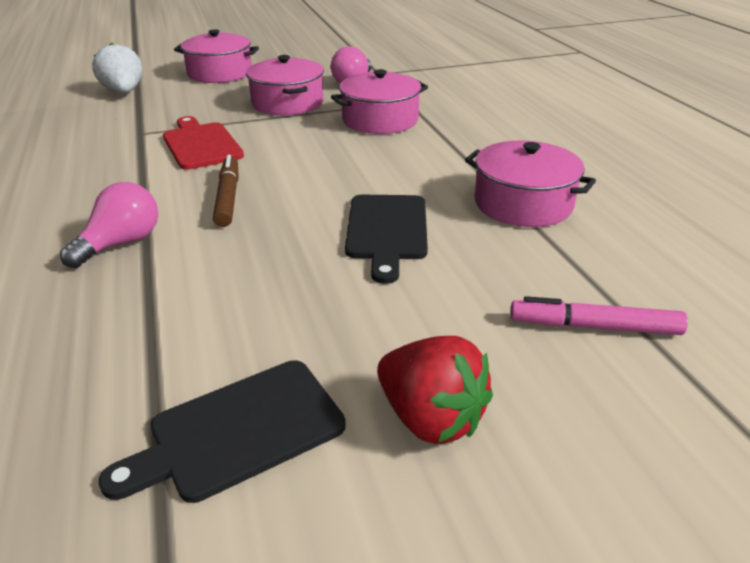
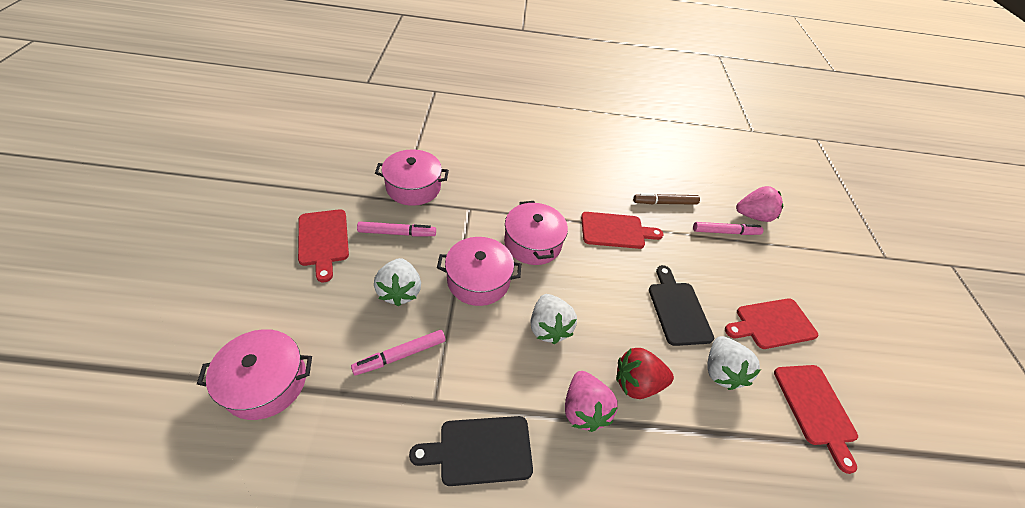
pink light bulb: [60,182,158,268] [331,47,372,83] = 2 -> none = 0
pink marker: [510,296,688,335] = 1 -> [351,330,446,375] [357,222,436,237] [693,222,763,235] = 3
pink strawberry: none = 0 -> [565,371,618,432] [736,186,783,222] = 2
red cutting board: [163,116,244,170] = 1 -> [298,209,349,282] [581,212,663,249] [725,298,818,349] [774,365,858,474] = 4
white strawberry: [92,43,142,93] = 1 -> [374,258,421,306] [531,294,577,344] [707,336,761,390] = 3

